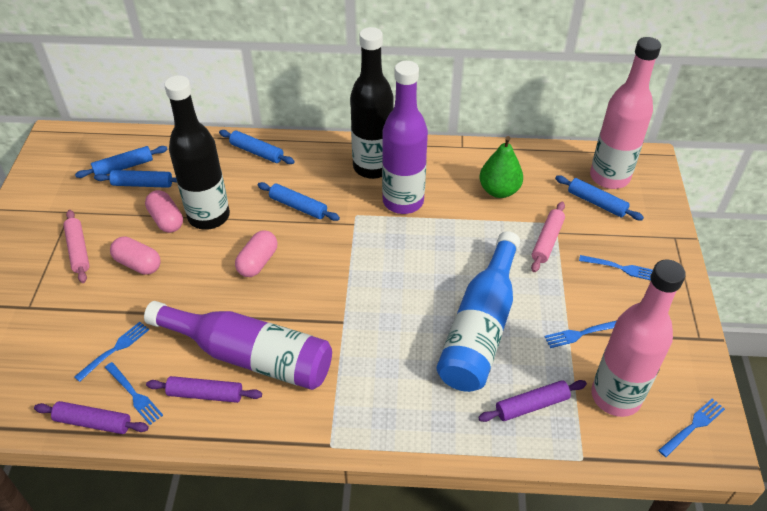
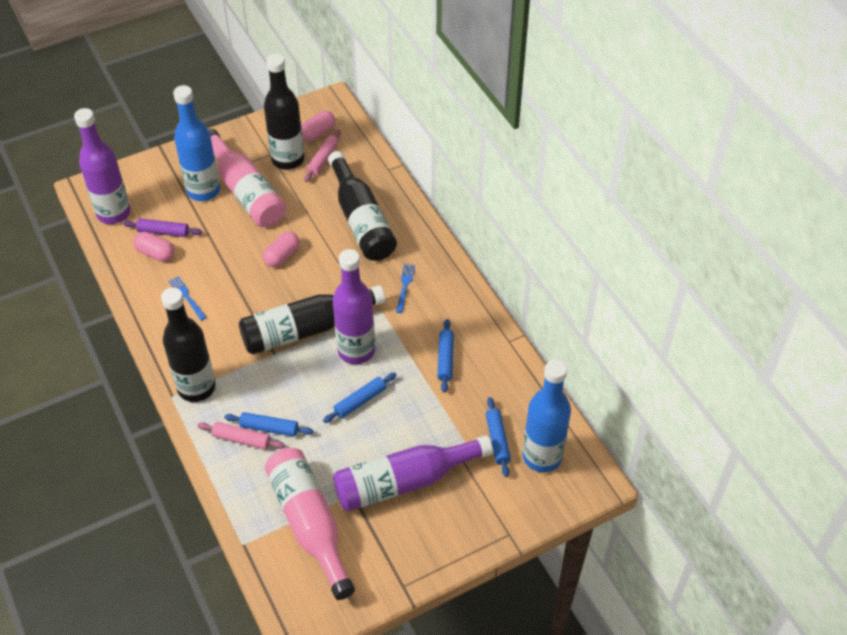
black bottle: [164,75,230,230] [350,27,394,179] = 2 -> [161,287,216,402] [239,285,385,354] [264,54,305,170] [328,151,397,261] = 4
blue bottle: [437,231,520,392] = 1 -> [173,85,220,201] [523,359,571,473] = 2
blue fork: [74,322,149,382] [105,362,163,425] [544,320,617,348] [579,255,653,280] [658,398,725,457] = 5 -> [169,276,207,321] [396,264,415,313] = 2
blue rolling pin: [75,146,168,178] [94,170,177,188] [219,130,295,164] [258,182,340,221] [555,176,644,220] = 5 -> [224,412,314,436] [323,373,396,423] [437,319,454,393] [486,397,511,477] = 4
green pear: [480,136,523,198] = 1 -> none = 0
purple bottle: [144,301,332,390] [382,61,428,214] = 2 -> [74,108,131,224] [333,249,375,364] [333,435,493,511] = 3
purple rolling pin: [34,401,149,434] [146,376,262,403] [478,380,587,422] = 3 -> [123,218,202,237] = 1

